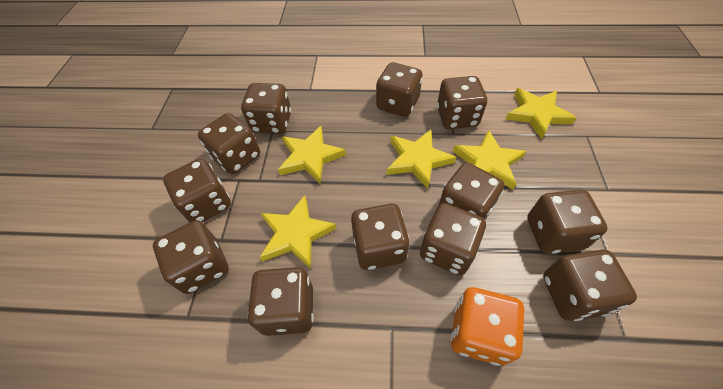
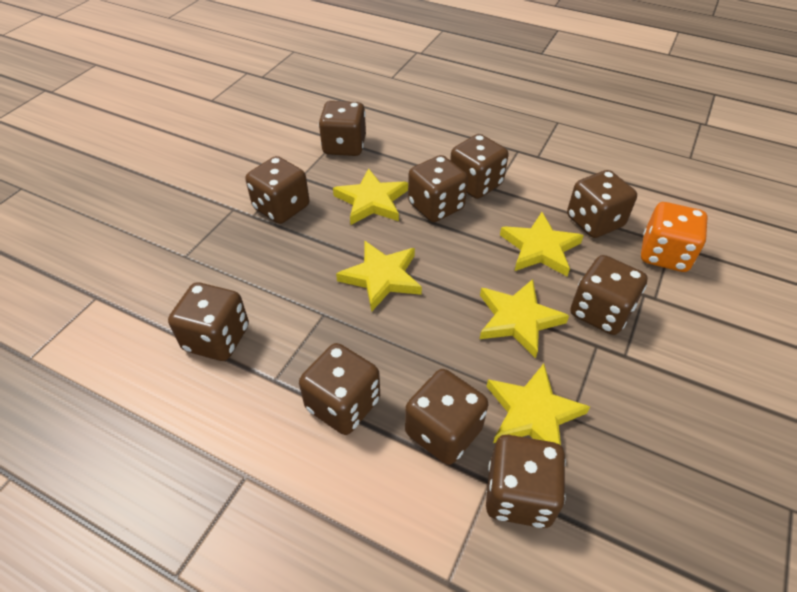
brown dice: [153,220,229,294] [163,158,231,222] [198,113,260,174] [241,83,291,134] [248,267,314,336] [351,204,410,270] [376,62,422,117] [420,203,486,275] [437,76,487,129] [439,162,504,220] [527,190,608,254] [543,249,637,321] = 12 -> [168,282,249,361] [245,156,310,224] [299,343,380,435] [319,101,366,156] [405,369,488,465] [408,155,468,222] [450,134,509,199] [486,435,566,528] [567,170,637,238] [571,255,648,335] = 10

